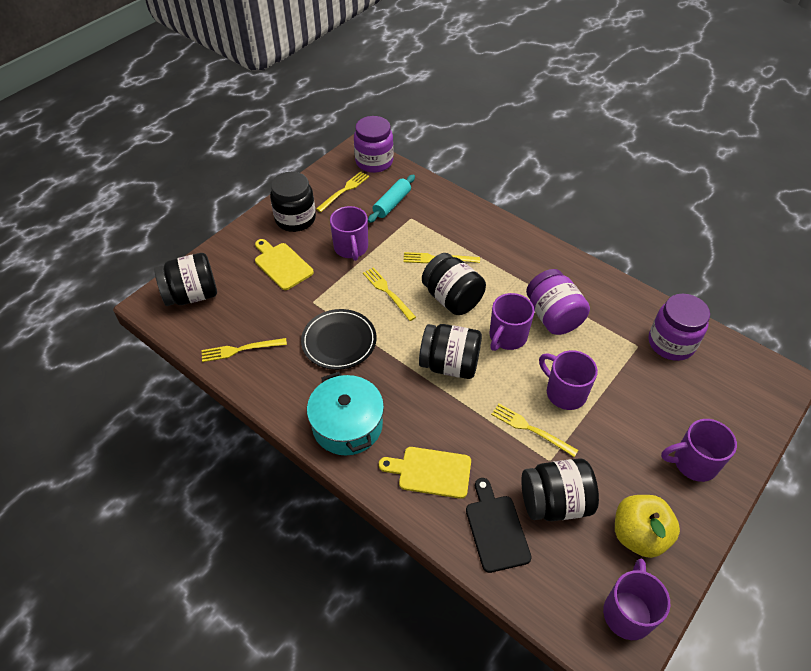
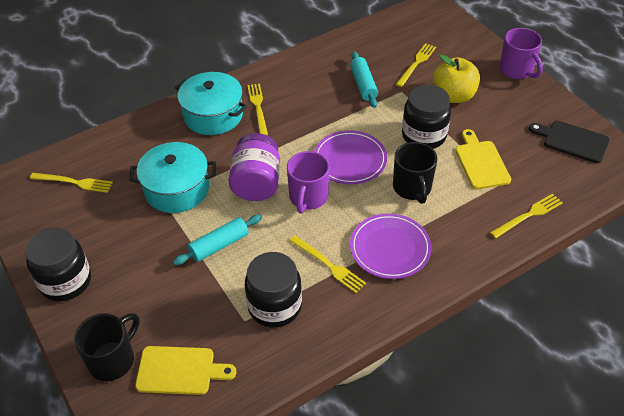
black jar: [154,253,217,306] [270,172,316,232] [419,324,482,379] [422,253,486,315] [521,458,599,521] = 5 -> [25,227,91,301] [245,252,302,328] [402,85,451,149] = 3
black mug: none = 0 -> [74,313,139,381] [393,142,437,204] = 2
black plate: [301,309,377,370] = 1 -> none = 0
purple jar: [354,116,394,173] [526,269,590,335] [649,294,710,361] = 3 -> [229,133,280,201] = 1
purple mug: [330,206,368,261] [490,293,535,351] [539,350,598,410] [603,559,670,640] [661,419,737,482] = 5 -> [287,151,330,214] [499,28,543,79] = 2
purple plate: none = 0 -> [314,130,387,184] [350,213,432,279] = 2
turquoise pot: [307,372,384,455] = 1 -> [129,142,216,213] [175,72,247,135] = 2
turquoise rolling pin: [368,175,415,223] = 1 -> [173,215,262,265] [350,51,378,108] = 2

